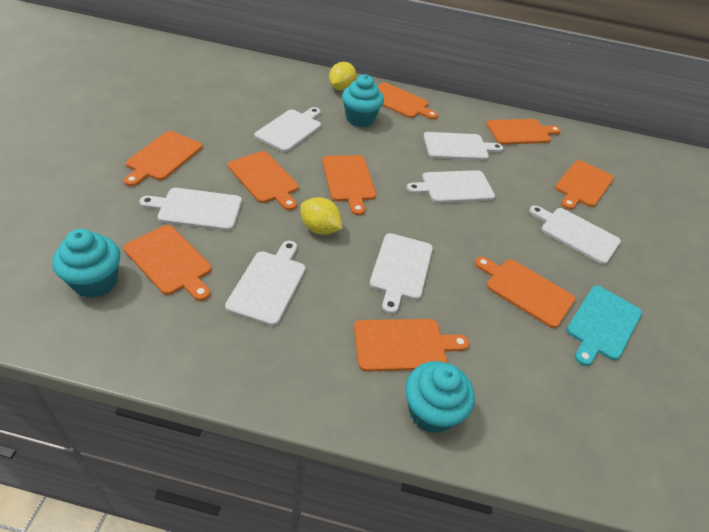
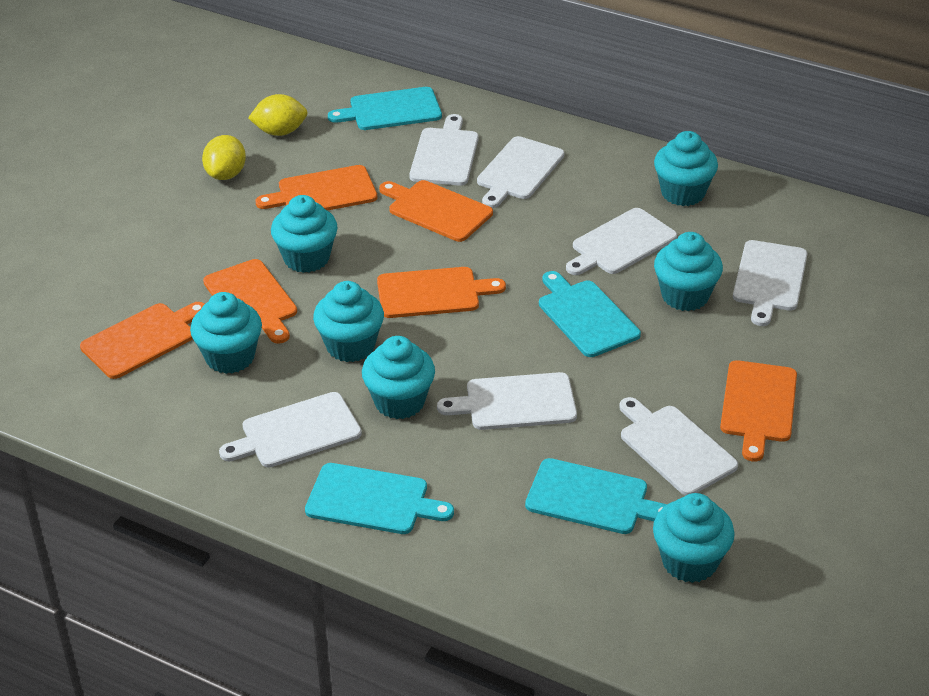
orange cutting board: [124,131,202,187] [124,225,212,301] [228,151,299,211] [322,155,376,216] [354,319,469,372] [378,82,438,120] [475,257,575,328] [486,119,561,145] [555,160,614,210] = 9 -> [80,302,205,379] [203,259,297,344] [256,165,377,211] [377,267,506,318] [379,180,493,242] [720,360,797,462] = 6
turquoise cupcake: [52,229,120,298] [342,74,384,127] [405,361,475,433] = 3 -> [190,292,262,374] [271,195,338,273] [313,281,384,362] [362,336,435,419] [653,493,735,583] [654,131,718,206] [654,232,723,311] = 7
turquoise cutting board: [566,286,642,366] = 1 -> [305,463,454,534] [328,87,442,130] [525,458,667,534] [539,271,641,357] = 4

